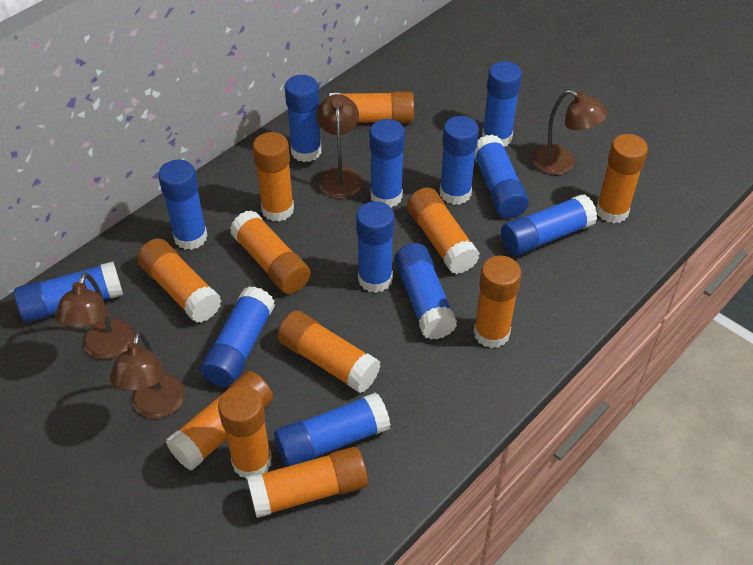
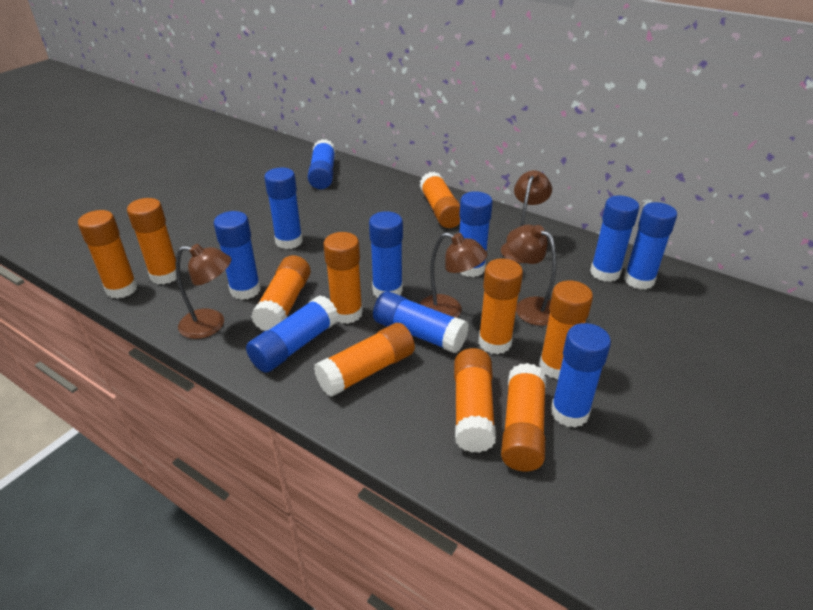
blue glue stick: [14,261,123,323] [158,159,208,250] [200,286,275,387] [274,392,391,467] [285,75,322,162] [356,201,394,293] [369,119,405,208] [394,243,457,340] [440,116,479,205] [475,134,529,218] [482,61,522,146] [501,194,597,256] = 12 -> [214,211,261,300] [246,295,339,373] [264,168,303,249] [308,139,335,189] [369,211,403,298] [373,291,469,353] [459,191,493,277] [551,323,611,428] [590,195,639,282] [624,202,677,290] = 10
orange glue stick: [137,239,222,323] [166,371,273,470] [218,385,272,479] [230,210,311,294] [247,447,368,518] [253,132,294,222] [277,310,381,393] [329,91,414,123] [407,187,480,274] [474,255,521,348] [596,134,648,224] = 11 -> [78,210,138,299] [127,198,177,285] [251,255,311,331] [314,323,415,397] [324,232,363,324] [419,172,460,228] [454,348,496,453] [478,258,523,354] [501,363,546,471] [539,280,593,379] = 10

